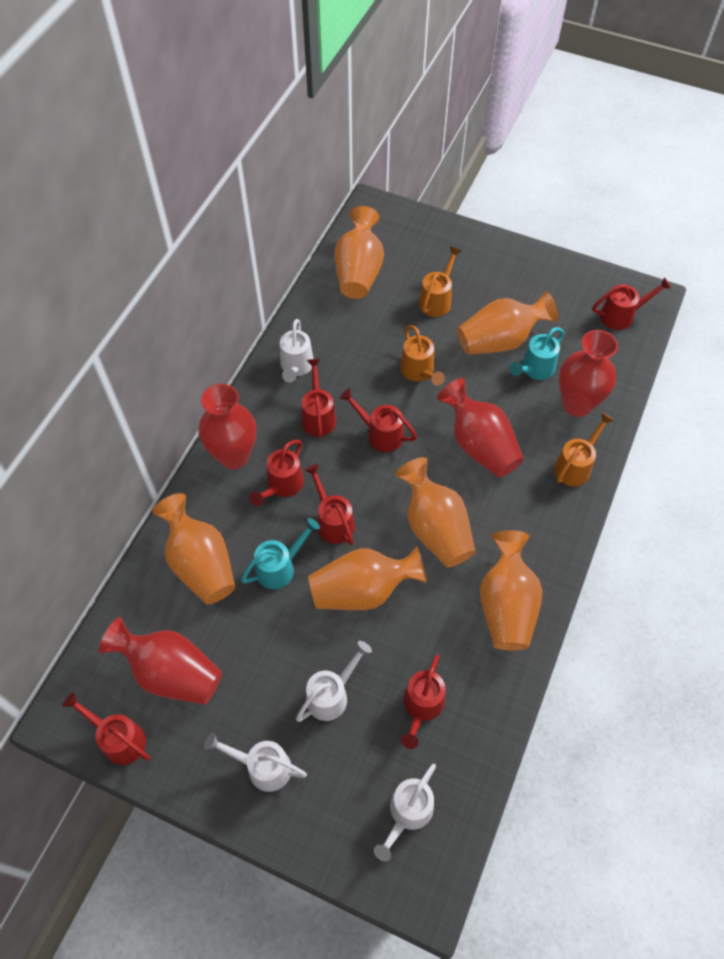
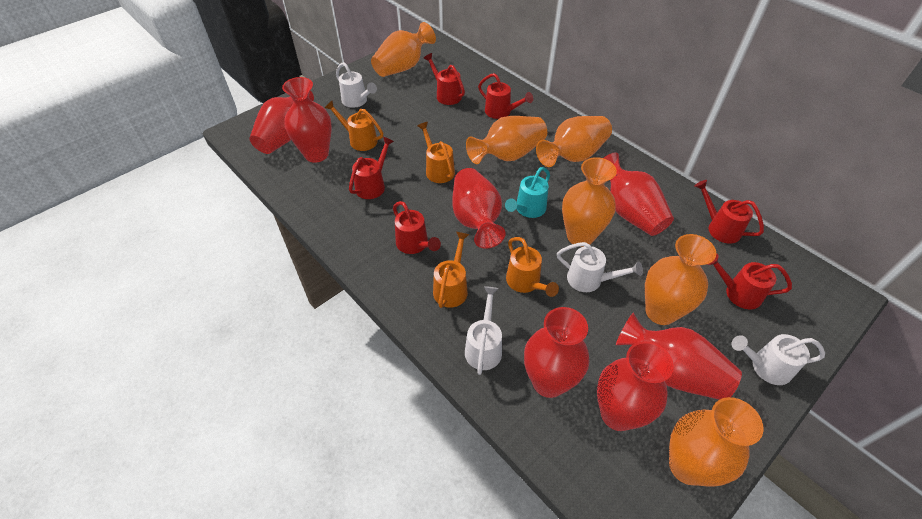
orange watering can: [400,325,445,386] [419,246,461,317] [554,413,614,486] = 3 -> [325,100,383,151] [417,122,455,183] [433,232,469,308] [506,237,559,297] = 4
red vase: [99,617,222,705] [198,384,256,469] [437,378,524,478] [559,330,618,417] = 4 -> [249,91,314,154] [282,77,332,163] [452,168,506,249] [524,307,589,398] [597,341,674,431] [604,152,674,236] [616,313,742,400] = 7
red watering can: [62,692,150,765] [250,440,304,506] [301,359,336,438] [305,464,355,545] [340,389,417,452] [401,655,446,749] [593,277,671,330] = 7 -> [349,137,394,199] [393,201,441,254] [424,53,465,105] [478,73,533,119] [695,180,764,244] [707,253,792,309] = 6
turquoise watering can: [241,518,320,589] [509,327,564,380] = 2 -> [505,167,550,218] = 1

